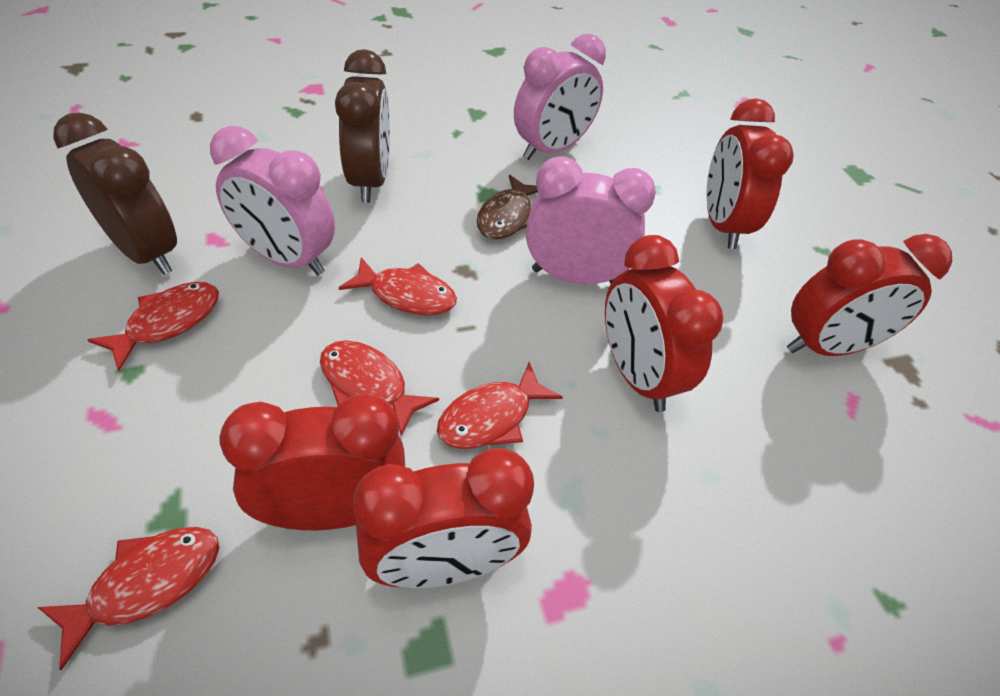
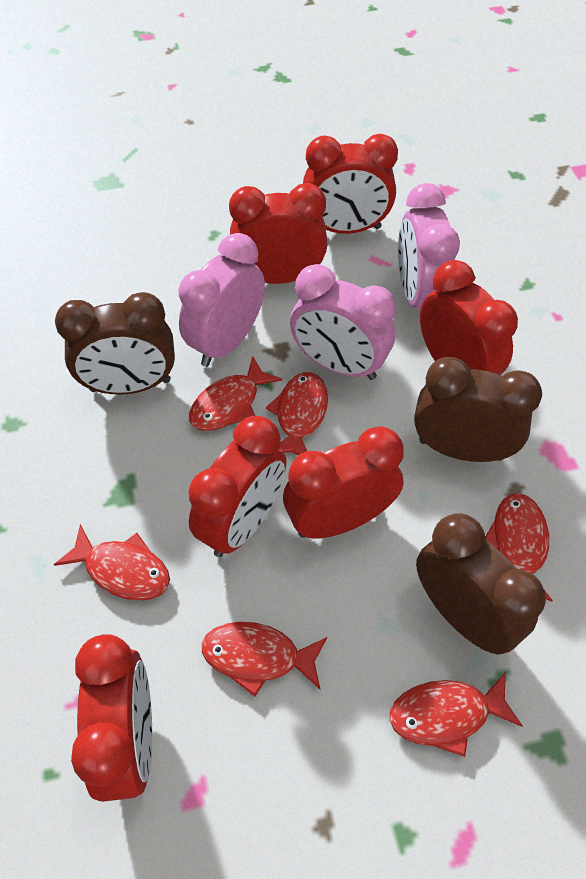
brown clock: [53,112,177,275] [335,49,390,203] = 2 -> [55,292,175,395] [414,357,542,462] [416,513,546,654] = 3
brown fish: [477,175,538,239] = 1 -> none = 0
red clock: [219,394,405,530] [353,448,534,588] [605,235,723,412] [706,98,794,249] [787,234,952,356] = 5 -> [71,634,152,802] [188,416,286,557] [229,183,328,284] [283,426,404,539] [303,134,398,234] [420,260,518,375] = 6
red fish: [37,527,219,670] [88,282,219,371] [320,340,439,436] [339,257,457,315] [437,362,563,449] = 5 -> [54,524,170,601] [189,356,282,431] [201,622,327,697] [266,372,328,455] [390,672,523,757] [485,493,553,602] = 6

